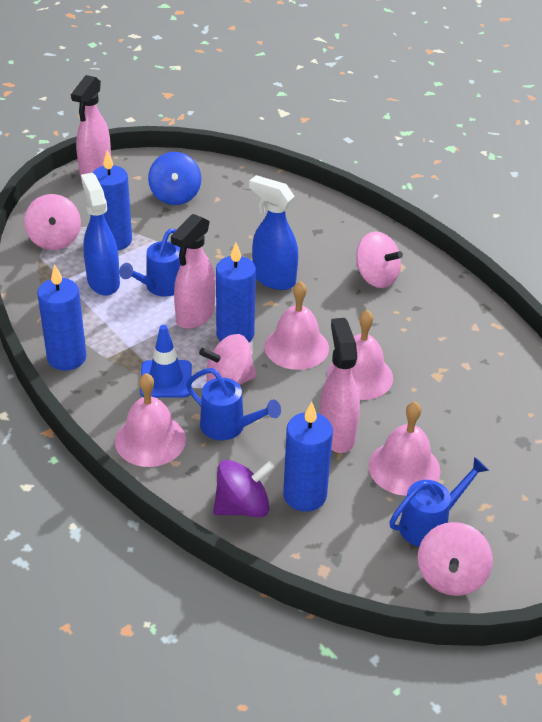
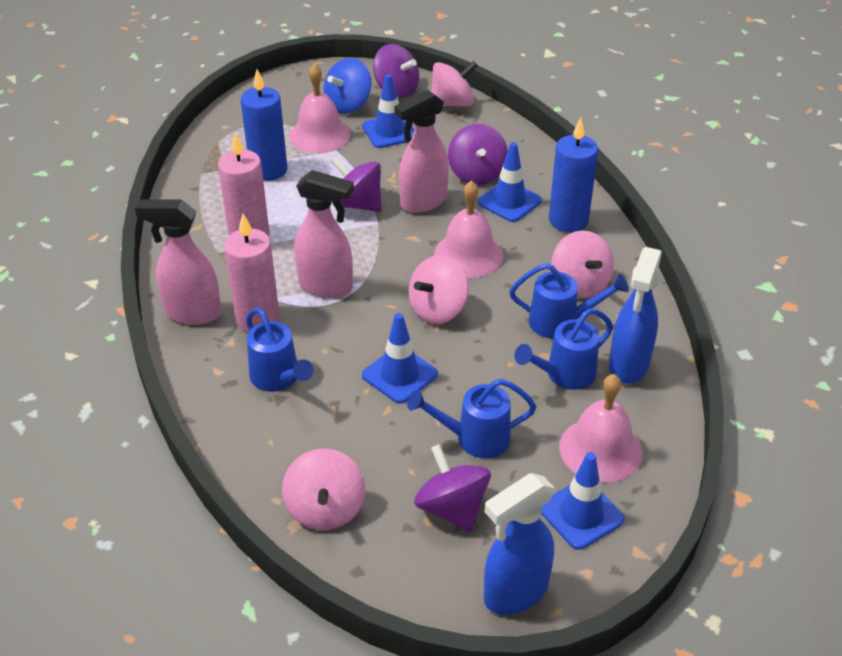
blue candle: [37,264,86,371] [93,150,132,250] [216,242,256,342] [283,402,333,512] = 4 -> [240,69,287,181] [549,117,598,232] = 2
blue traffic cone: [140,325,192,398] = 1 -> [362,74,414,148] [362,313,438,403] [478,142,542,222] [541,452,625,550] = 4
blue watering can: [119,229,181,297] [186,368,281,440] [389,457,489,547] = 3 -> [246,307,313,392] [407,378,536,458] [509,263,629,339] [514,308,613,390] = 4
pink bell: [115,373,186,467] [264,281,329,370] [327,310,393,400] [369,402,440,496] = 4 -> [289,64,350,153] [434,180,503,278] [559,374,643,483] = 3
pink candle: none = 0 -> [218,133,270,237] [224,213,280,332] = 2
purple spinning top: [213,460,274,518] = 1 -> [331,157,381,212] [373,44,419,98] [414,444,491,533] [448,124,508,185] = 4

